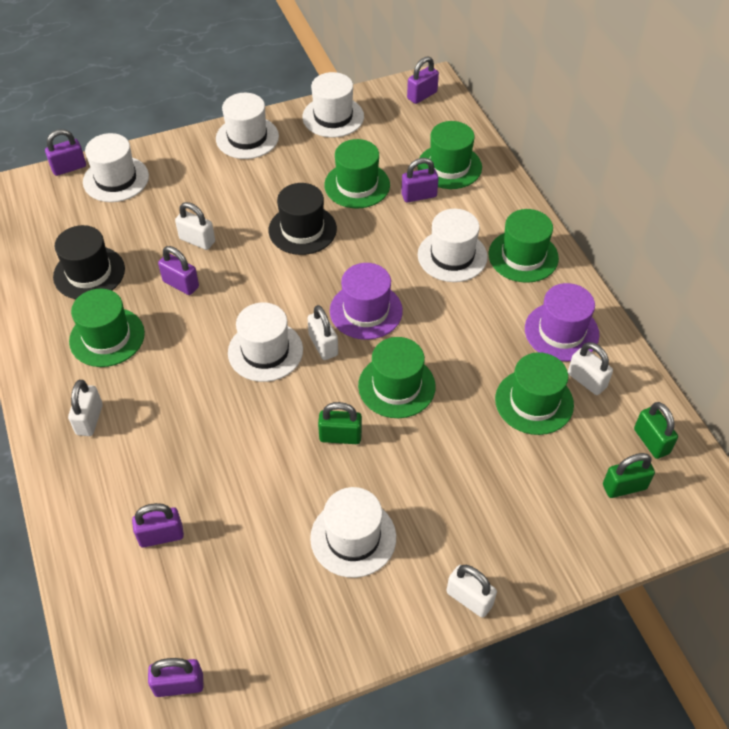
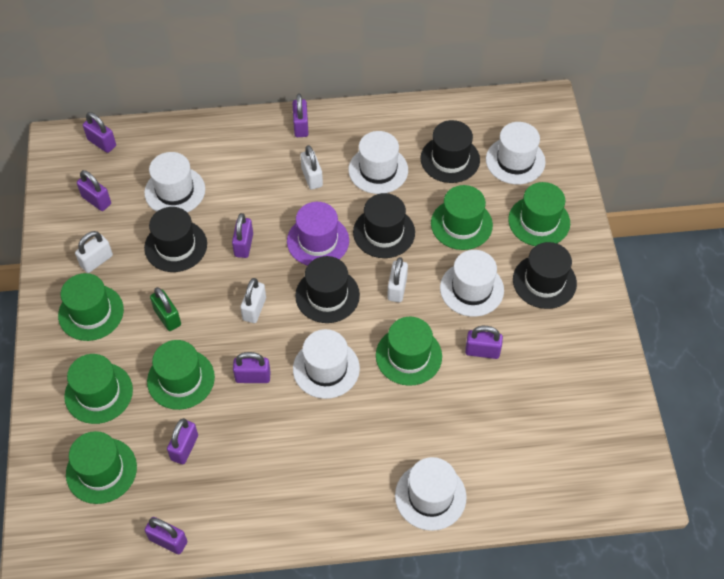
black hat: [53,225,125,299] [269,183,337,255] = 2 -> [144,207,207,272] [295,256,360,323] [353,193,415,258] [420,120,480,183] [513,242,577,309] = 5
green hat: [69,289,145,367] [324,139,390,208] [358,337,436,418] [417,121,482,189] [489,209,559,283] [495,352,574,435] = 6 -> [58,273,124,341] [64,354,133,424] [66,431,137,504] [147,340,215,410] [376,317,442,386] [431,185,493,250] [508,182,570,246] = 7
green padlock: [318,402,362,444] [603,453,655,498] [634,402,678,459] = 3 -> [150,287,181,331] = 1
purple hat: [330,263,403,340] [525,283,599,361] = 2 -> [287,202,349,266] = 1
purple padlock: [45,129,86,176] [132,503,184,547] [148,658,203,697] [158,246,199,295] [401,158,439,202] [407,56,439,104] = 6 -> [77,170,111,211] [83,112,116,153] [145,517,187,554] [167,418,198,464] [232,213,253,258] [233,352,271,383] [293,94,309,137] [465,326,503,359] = 8
white padlock: [68,380,103,436] [175,202,215,250] [307,305,338,360] [447,565,497,618] [568,342,613,395] = 5 -> [75,231,113,273] [240,278,266,323] [300,145,323,190] [387,257,408,302] = 4

